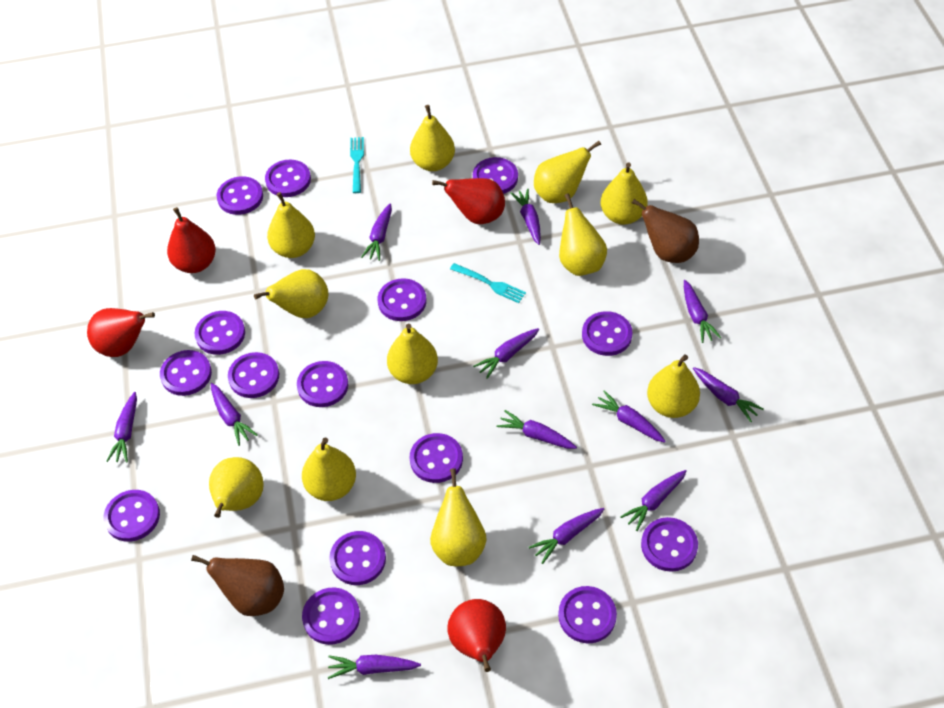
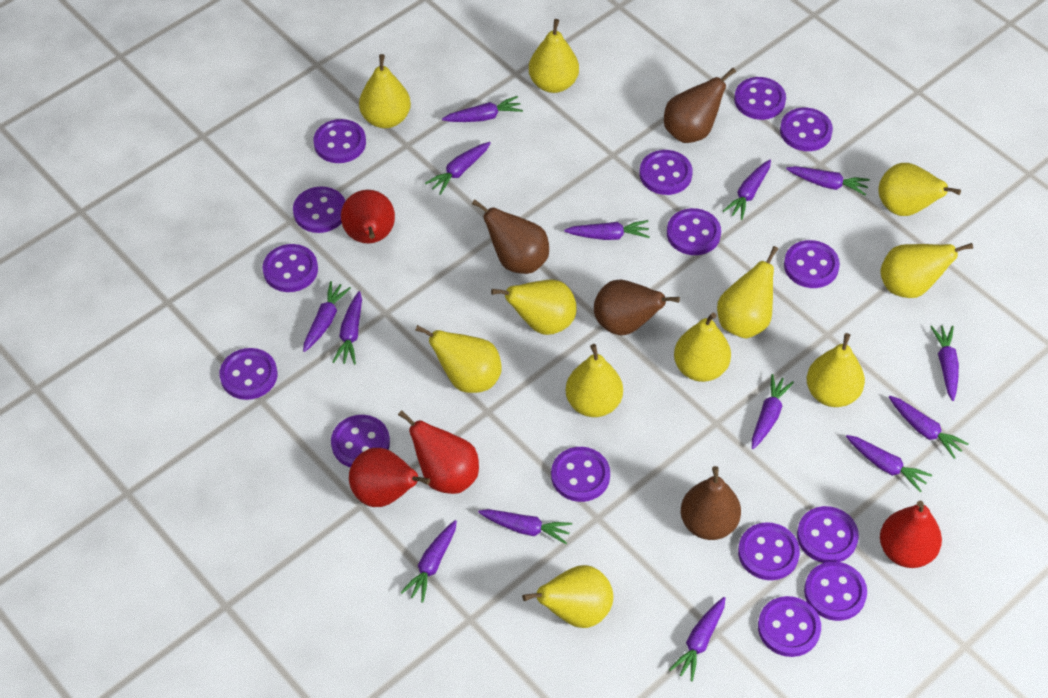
brown pear: [191,555,284,616] [632,199,699,263] = 2 -> [472,199,549,274] [594,280,680,335] [664,68,736,143] [681,466,741,540] = 4
purple carrot: [106,392,137,463] [211,383,257,446] [328,655,421,679] [361,203,392,261] [473,328,539,379] [497,410,577,449] [510,188,541,245] [529,508,604,564] [592,390,666,443] [620,470,687,531] [684,280,721,343] [693,367,764,422] = 12 -> [303,281,351,352] [333,291,362,365] [400,520,457,603] [425,142,491,195] [442,96,523,122] [478,509,572,544] [564,220,650,240] [669,597,725,682] [723,160,771,220] [752,374,794,449] [786,166,870,196] [846,435,932,492] [889,396,969,459] [930,326,959,401] = 14
turquoise fork: [350,137,364,193] [450,263,526,303] = 2 -> none = 0

